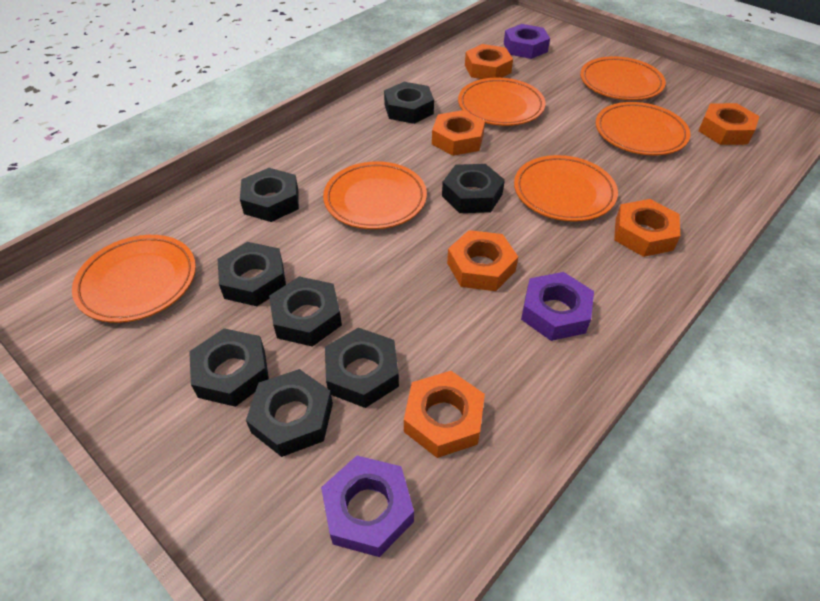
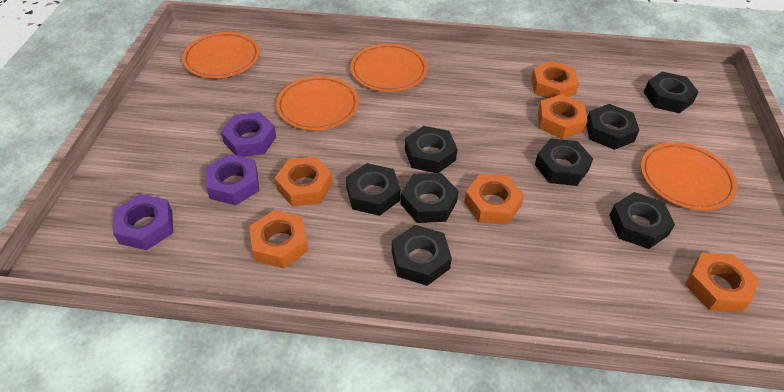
orange plate: [72,235,196,323] [323,162,427,229] [458,78,545,126] [514,155,618,222] [580,56,666,100] [595,102,690,155] = 6 -> [182,32,260,78] [276,76,359,131] [350,44,428,92] [641,142,737,211] = 4

